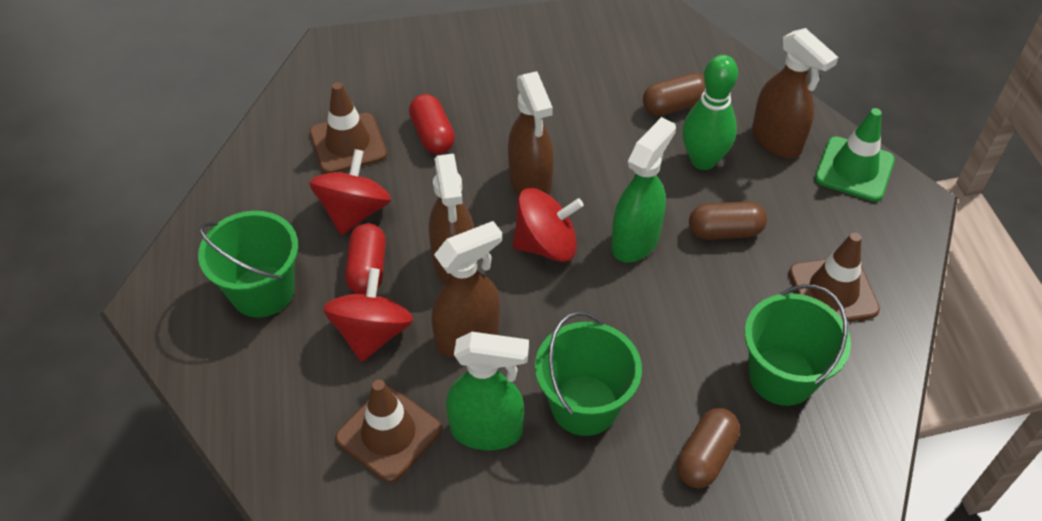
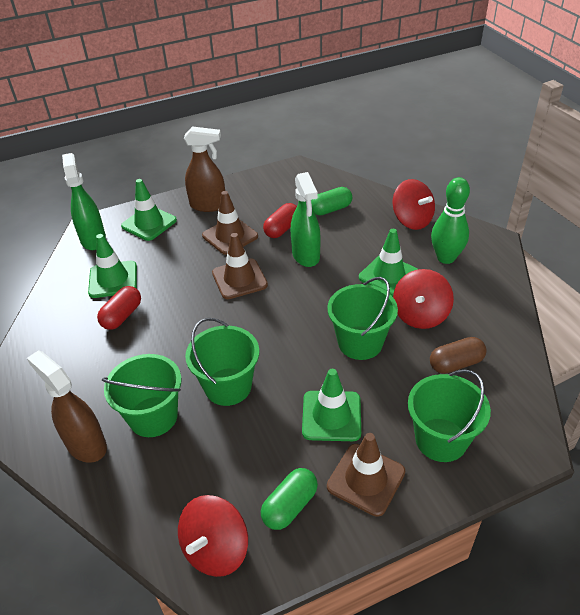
brown capsule: [643,73,706,116] [677,408,740,488] [689,201,767,240] = 3 -> [430,337,487,374] = 1
brown spray bottle: [429,154,474,283] [432,221,502,357] [508,71,554,195] [752,28,838,158] = 4 -> [27,350,107,463] [184,126,225,212] = 2
green bucket: [198,211,298,318] [535,312,642,436] [745,284,851,406] = 3 -> [102,354,182,437] [185,318,259,406] [327,277,398,360] [408,369,491,462] = 4
green capsule: none = 0 -> [261,468,318,530] [311,187,352,215] = 2
green traffic cone: [815,108,895,202] = 1 -> [88,234,137,298] [121,179,177,241] [302,369,361,441] [359,229,418,297] = 4

